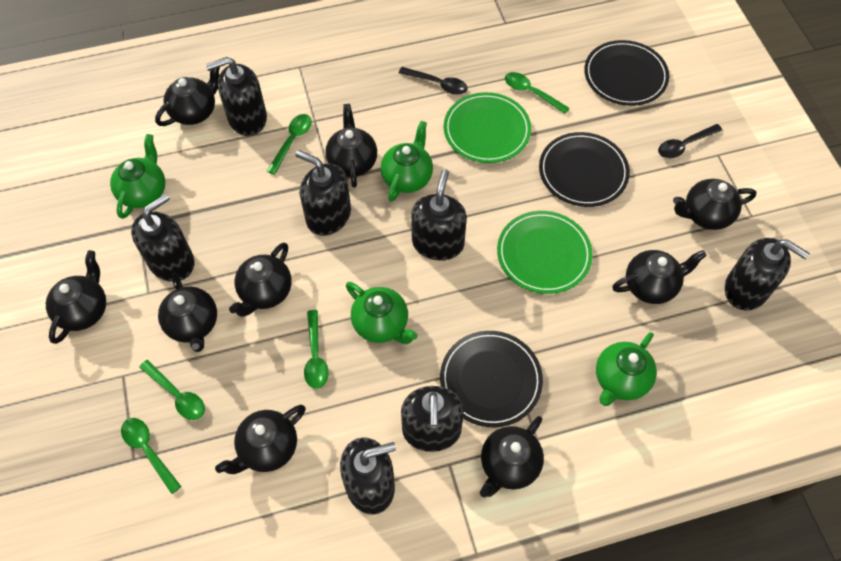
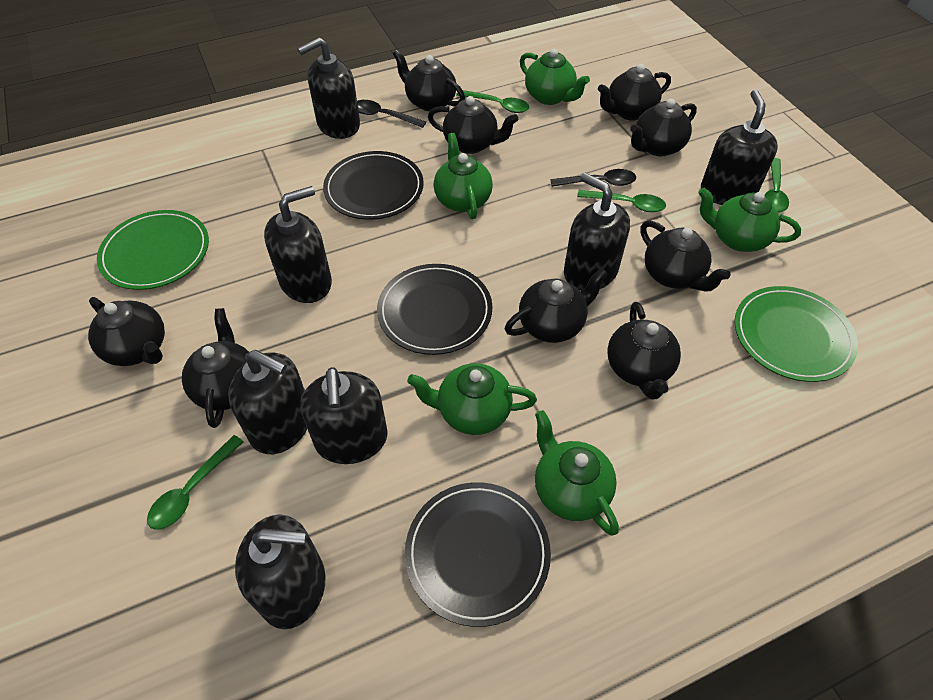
green spoon: [121,418,182,494] [139,360,205,420] [267,114,312,175] [304,310,329,389] [505,72,570,114] = 5 -> [147,435,244,530] [456,90,529,113] [577,190,666,213] [765,158,789,213] = 4
green teapot: [110,134,165,219] [346,282,418,344] [381,121,433,202] [596,332,657,406] = 4 -> [407,363,537,435] [434,133,493,219] [520,49,590,105] [535,410,619,536] [698,188,801,252] = 5

